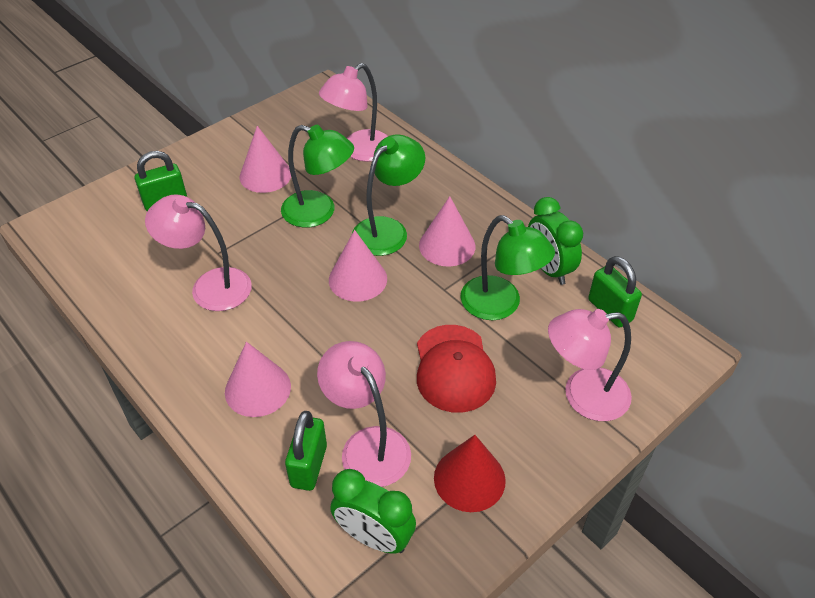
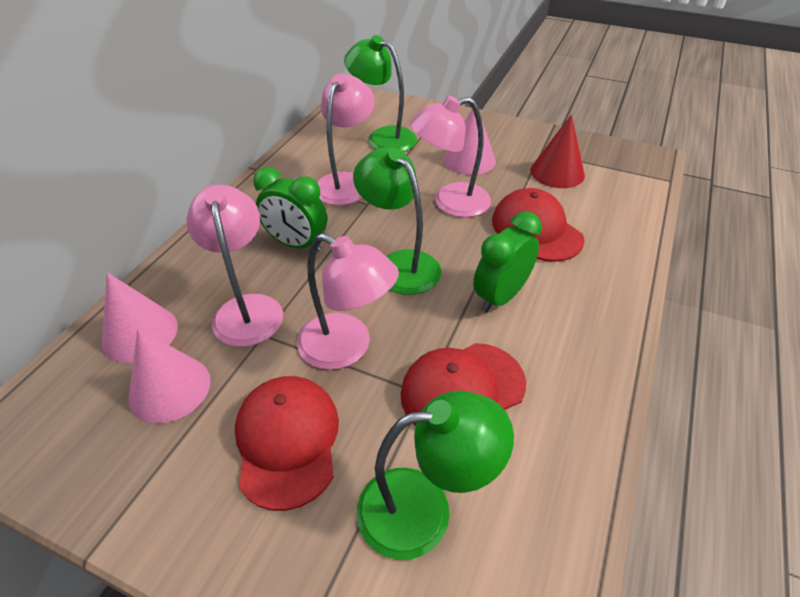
green padlock: [135,151,187,211] [285,411,327,491] [588,256,642,328] = 3 -> none = 0
pink cone: [225,342,291,417] [240,126,291,193] [329,230,387,302] [419,196,475,267] = 4 -> [102,272,178,363] [129,329,211,423] [444,109,496,175] = 3
red cap: [417,325,496,413] = 1 -> [235,376,339,511] [401,343,526,426] [492,188,585,262] = 3

